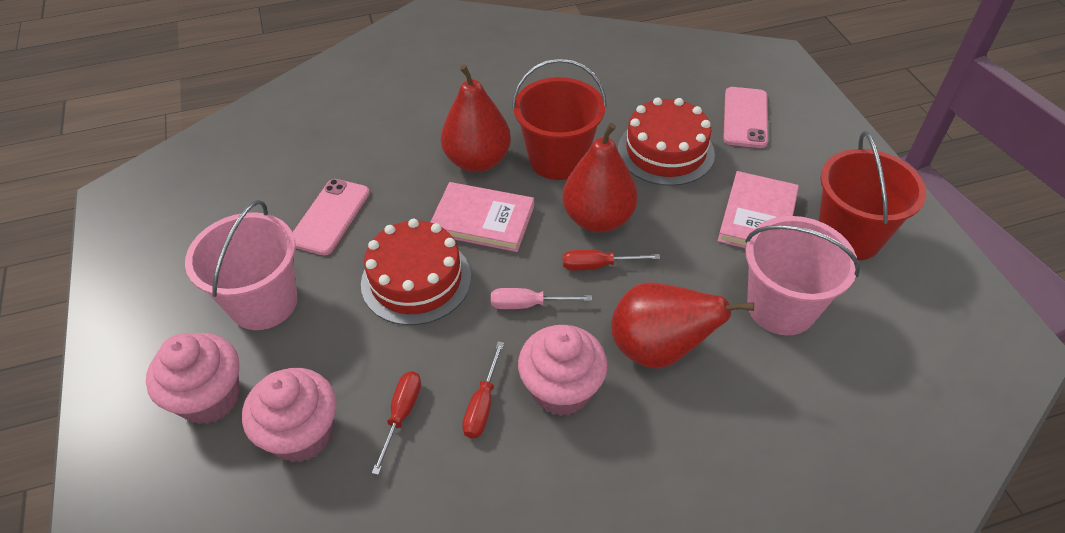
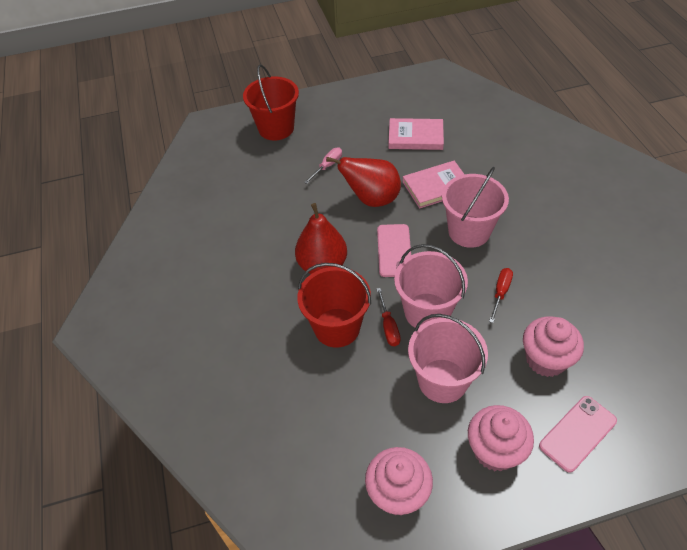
pink bucket: [185,200,297,330] [745,216,860,335] = 2 -> [394,244,468,328] [408,314,488,403] [442,167,509,248] = 3
red cake: [361,218,471,325] [618,97,715,186] = 2 -> none = 0
red pear: [441,65,511,172] [562,123,638,232] [611,282,754,369] = 3 -> [295,203,347,274] [326,157,401,207] = 2
red screwdriver: [372,371,421,475] [462,341,504,438] [563,250,660,270] = 3 -> [376,288,401,346] [489,268,513,323] = 2

